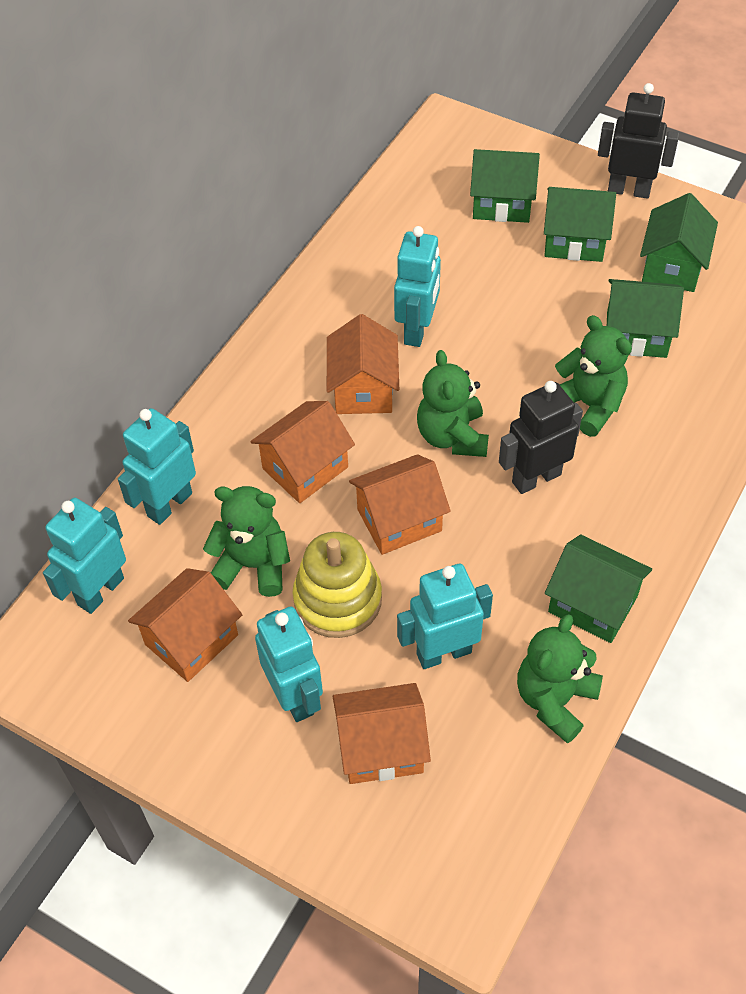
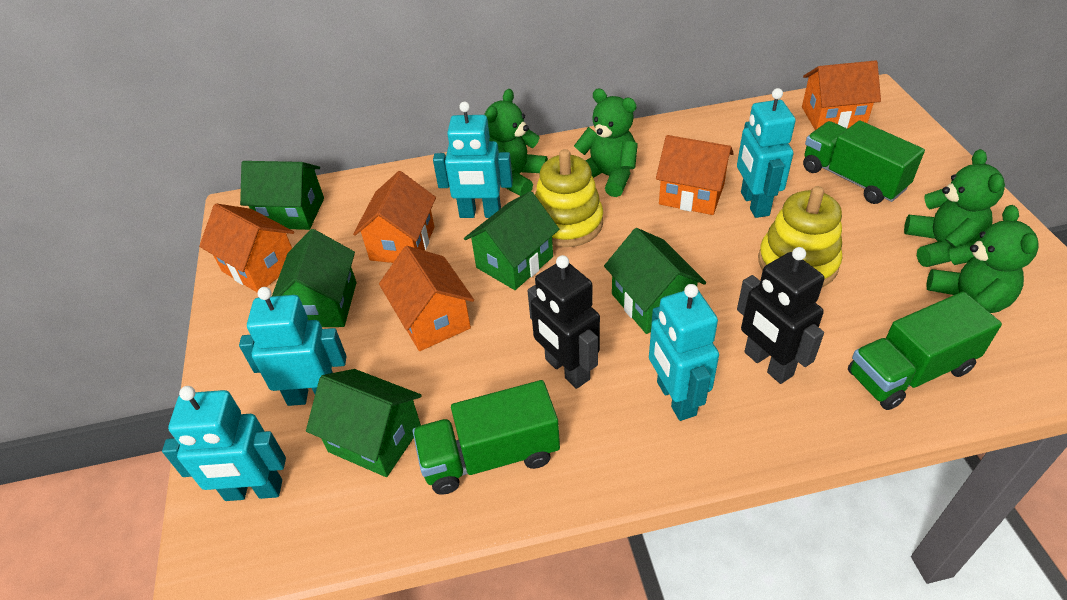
green truck: none = 0 -> [413,380,560,495] [803,121,925,204] [848,292,1002,410] = 3
yellow stacking toy: [292,532,382,638] = 1 -> [535,149,603,247] [758,186,842,287] = 2

